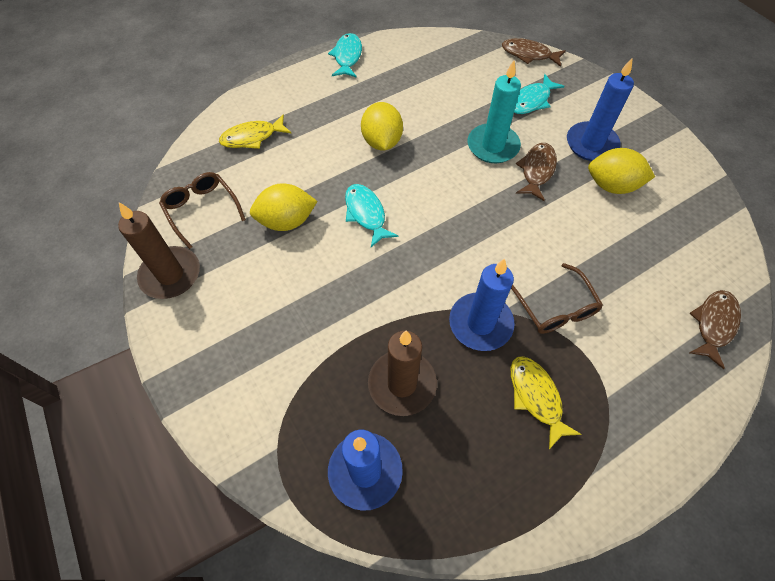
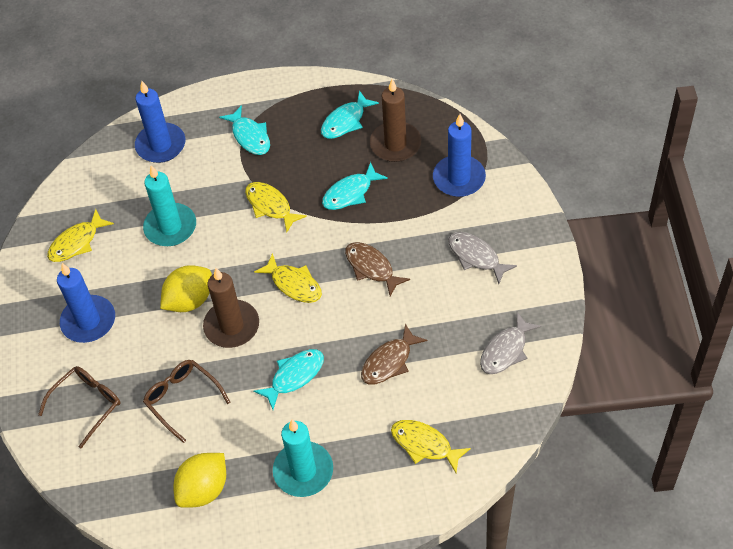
brown fish: [502,38,566,67] [516,143,557,201] [689,290,741,369] = 3 -> [345,242,410,296] [361,324,427,385] = 2
grey fish: none = 0 -> [448,232,517,284] [480,312,541,374] = 2
turquoise candle: [468,61,521,163] = 1 -> [143,165,196,246] [273,420,333,497] = 2
turquoise fish: [328,33,362,78] [345,184,398,247] [514,74,565,114] = 3 -> [219,105,270,155] [253,349,324,410] [321,90,379,139] [322,162,388,210] = 4
yellow fish: [219,114,291,149] [511,356,582,449] = 2 -> [47,209,114,262] [245,182,307,232] [254,253,322,303] [391,420,471,473] = 4
yellow lemon: [250,183,317,231] [361,102,403,150] [588,148,655,194] = 3 -> [160,265,212,312] [173,453,226,508] = 2

